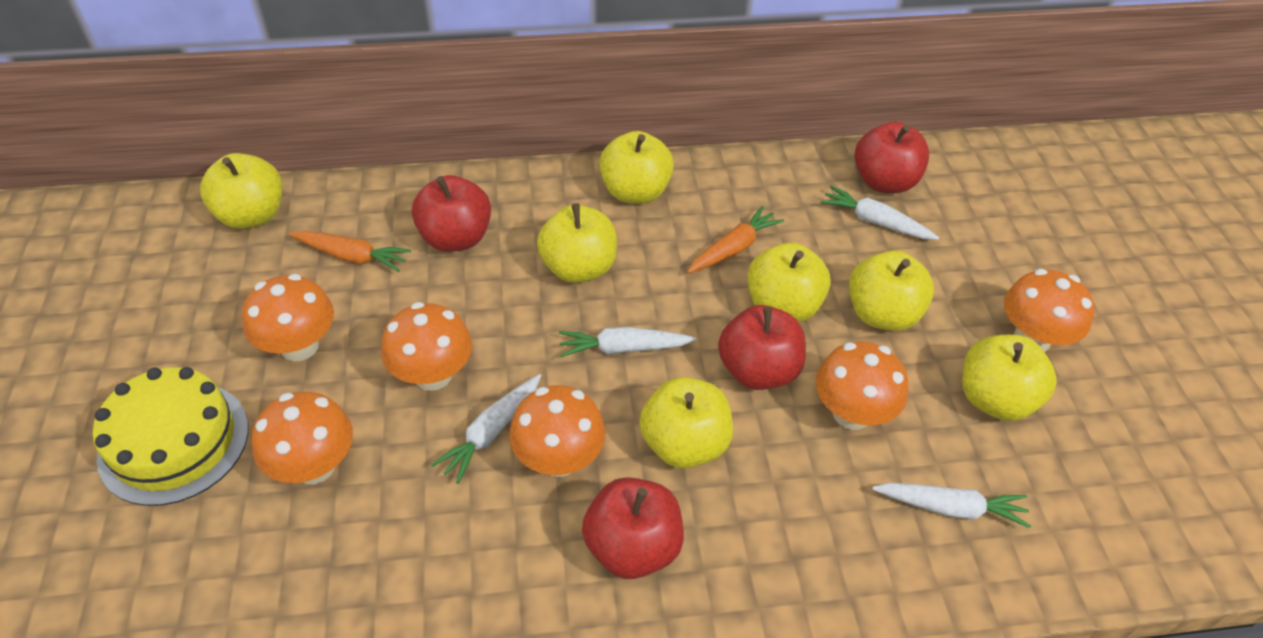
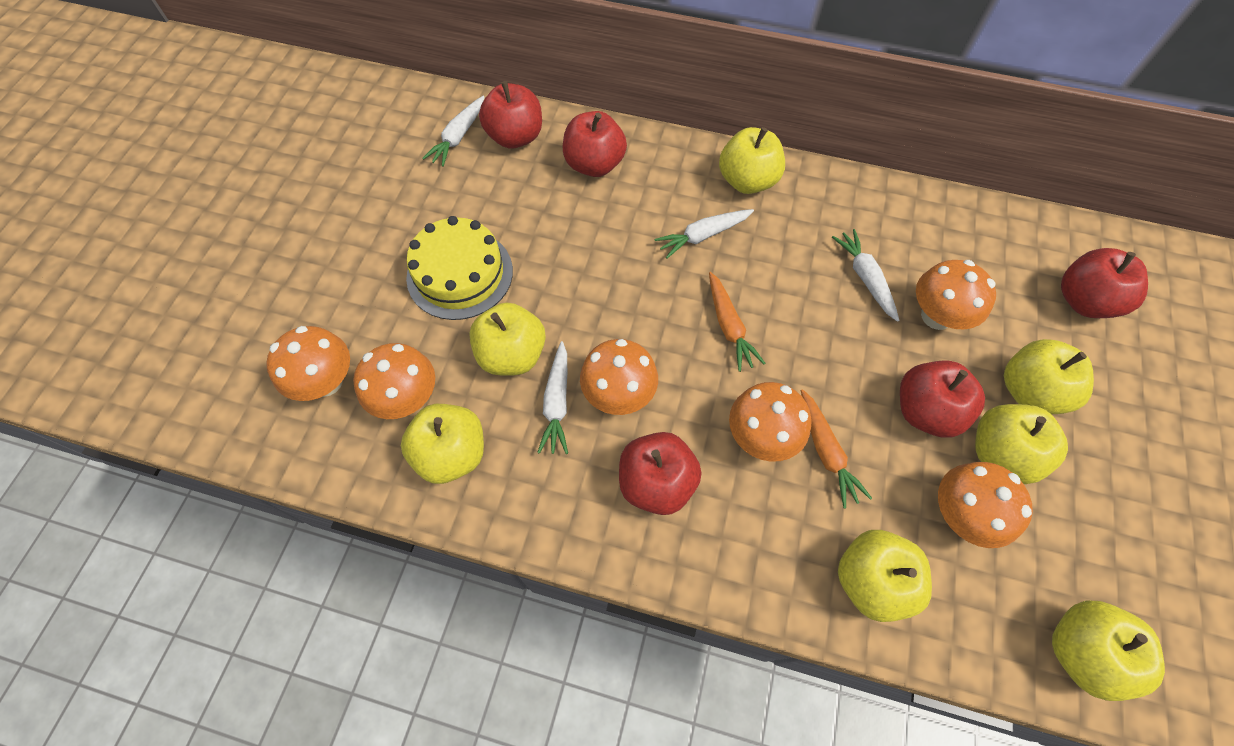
red apple: [412,175,491,252] [582,477,684,579] [718,305,806,390] [854,122,930,193] = 4 -> [479,81,542,149] [563,111,627,177] [619,432,702,515] [900,360,985,438] [1061,248,1148,318] = 5

